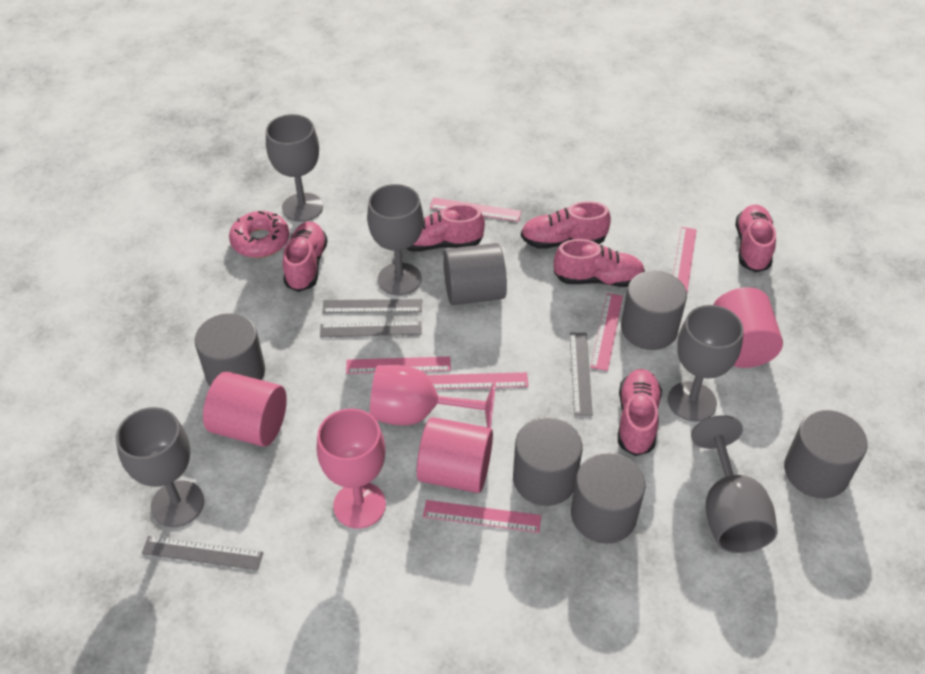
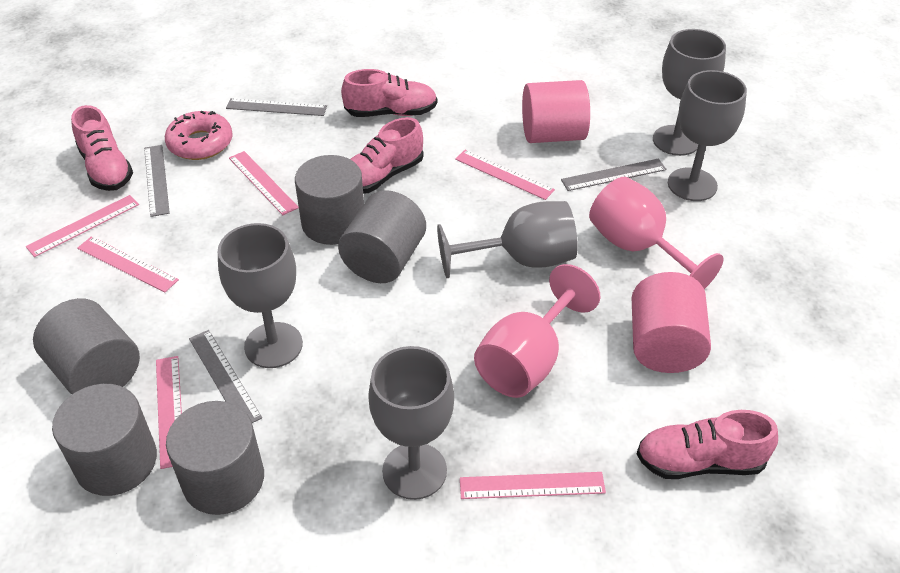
grey cylinder: [195,313,265,386] [443,243,507,305] [513,417,582,506] [571,452,646,544] [621,270,687,350] [784,410,867,498] = 6 -> [33,298,140,395] [52,384,157,496] [166,401,264,515] [295,155,364,245] [338,190,426,283] = 5
pink cylinder: [203,372,287,447] [417,417,493,493] [713,287,783,368] = 3 -> [522,80,590,143] [632,272,711,373] = 2
pink shoe: [283,221,327,292] [407,204,485,252] [521,201,611,249] [554,239,645,287] [618,369,662,456] [736,204,776,272] = 6 -> [71,105,133,191] [341,69,437,117] [351,117,423,194] [637,410,778,479] = 4

